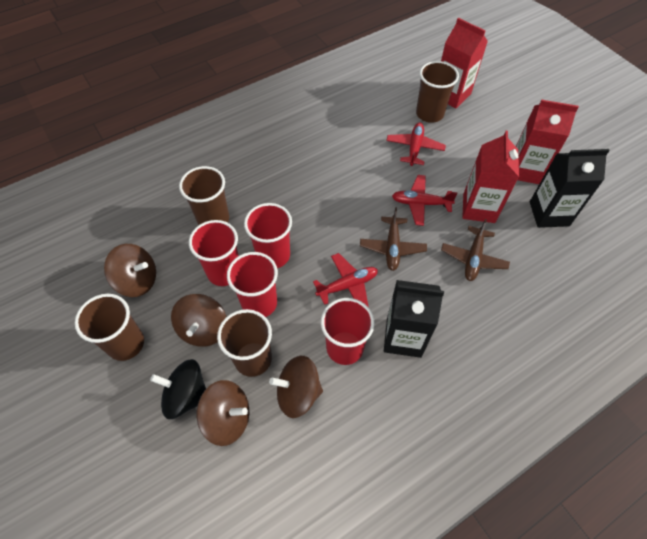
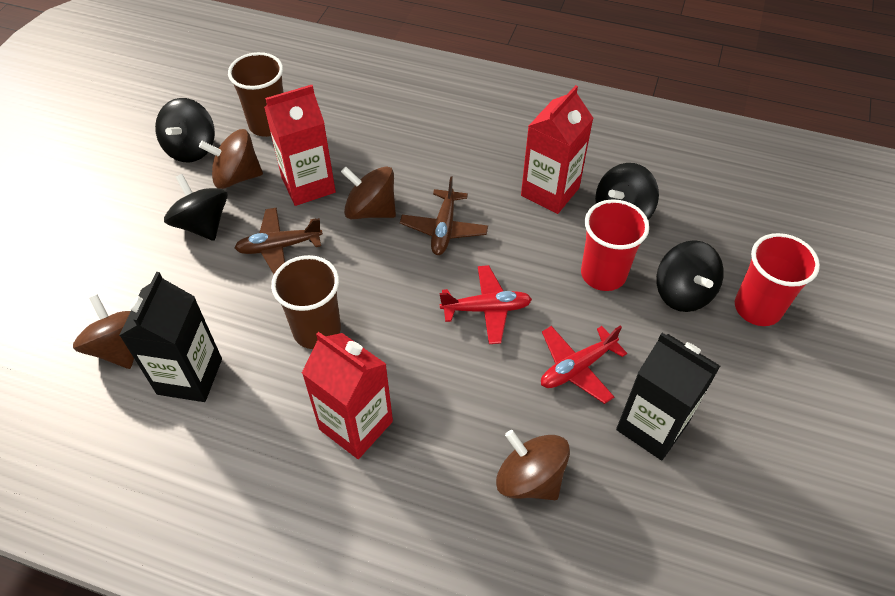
black spinning top: [150,359,206,419] = 1 -> [155,98,215,163] [164,174,228,241] [595,163,659,220] [656,240,724,312] = 4
brown cup: [75,294,144,361] [179,166,229,225] [217,309,272,377] [416,61,459,123] = 4 -> [228,52,284,137] [271,255,341,349] = 2
red cup: [189,220,239,286] [227,252,278,317] [244,203,292,268] [321,298,374,365] = 4 -> [581,199,649,291] [735,233,820,326] = 2
red plane: [313,253,378,308] [386,123,446,166] [392,175,458,226] = 3 -> [440,265,532,344] [541,326,627,404] = 2

